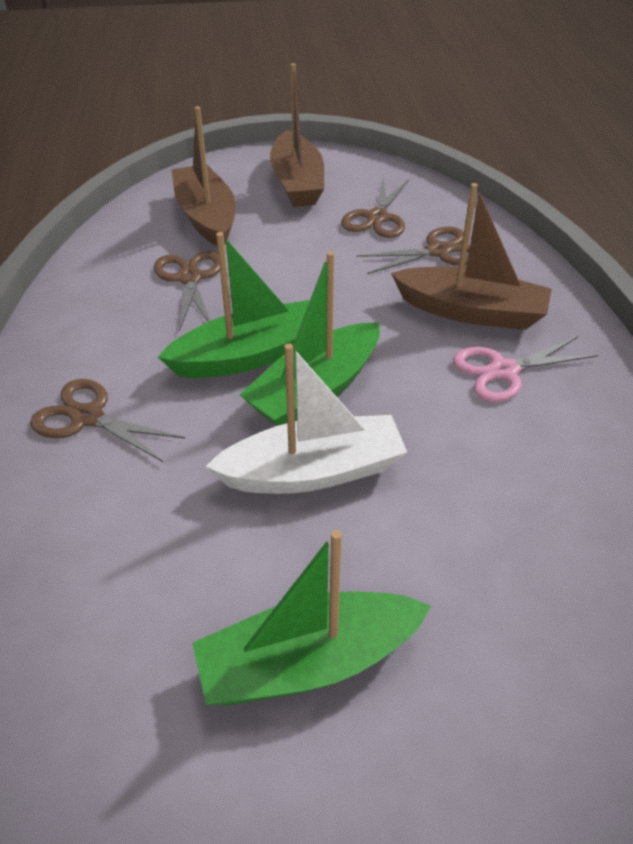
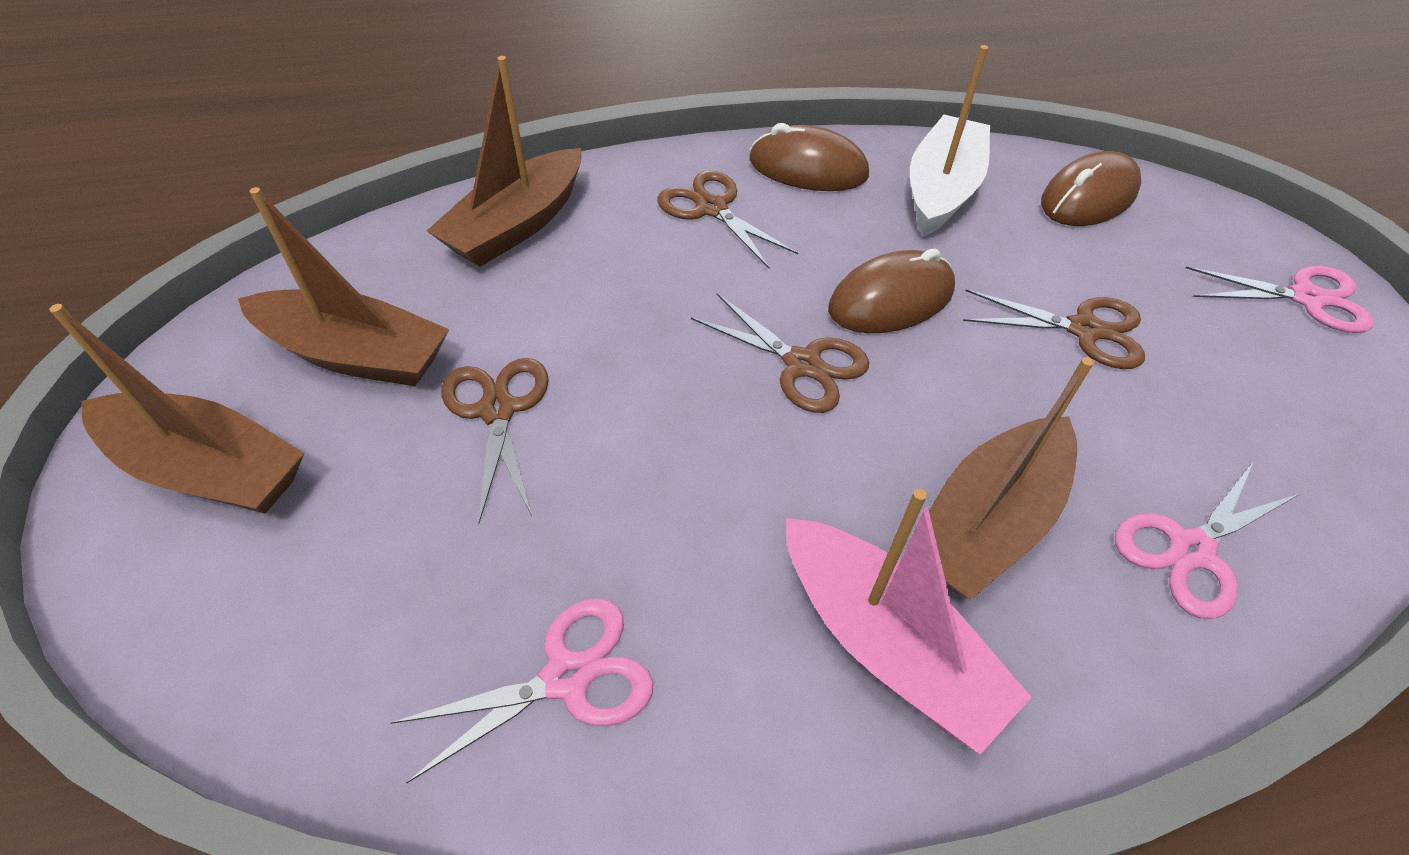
brown boat: [171,106,236,247] [270,63,324,207] [391,183,551,330] = 3 -> [49,304,304,514] [238,187,449,386] [427,56,581,267] [929,357,1094,600] = 4
brown mouse: none = 0 -> [749,123,869,191] [828,249,955,333] [1041,151,1141,226] = 3
green boat: [158,232,310,378] [192,530,431,705] [239,251,380,426] = 3 -> none = 0
pink boat: none = 0 -> [786,488,1032,755] = 1
pink scissors: [453,336,598,402] = 1 -> [390,598,653,783] [1115,462,1301,619] [1186,266,1374,333] = 3

